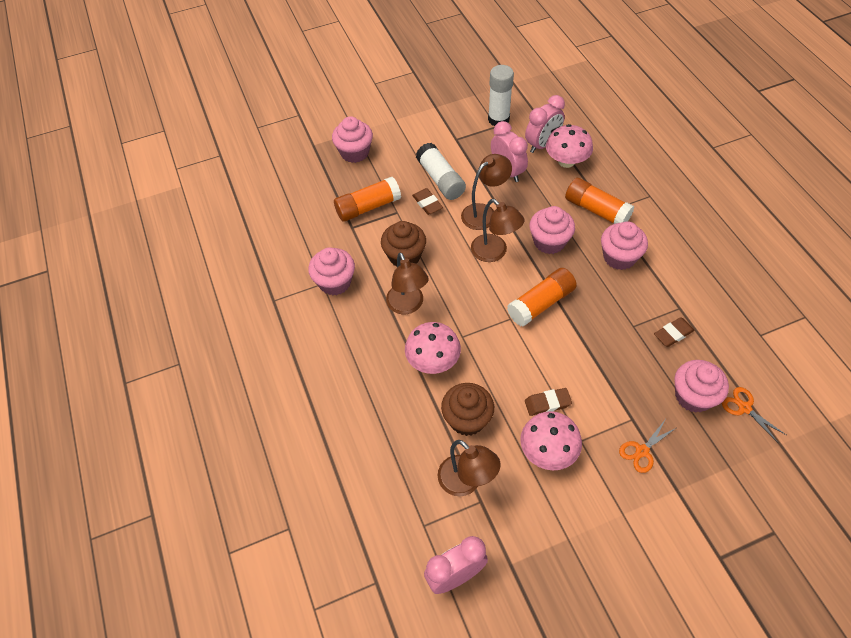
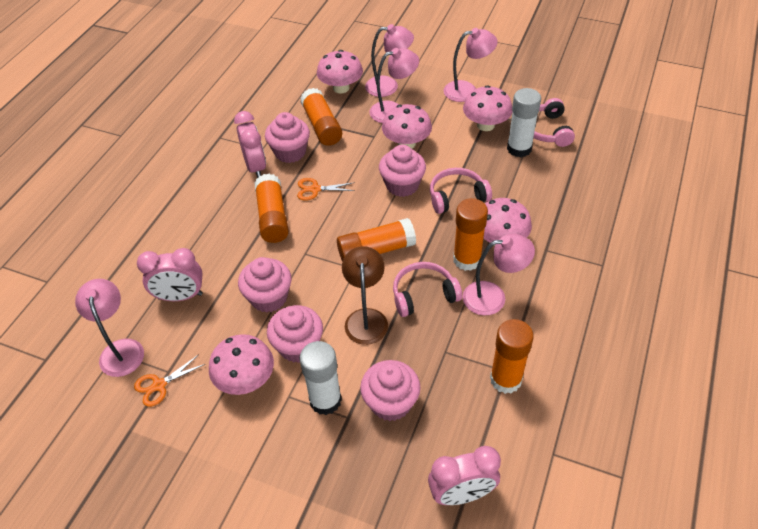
brown cupcake: [381,221,426,267] [441,383,494,436] = 2 -> none = 0
brown eraser: [412,188,443,215] [525,388,572,416] [654,317,695,347] = 3 -> none = 0
brown lamp: [386,252,429,314] [437,440,501,496] [461,154,512,230] [471,199,524,262] = 4 -> [342,246,388,345] = 1
orange glue stick: [334,177,401,222] [507,268,577,327] [565,178,634,224] = 3 -> [254,174,289,243] [300,88,342,146] [337,218,416,262] [453,198,488,271] [490,319,534,394] = 5
pink headphones: none = 0 -> [393,262,462,317] [430,168,492,214] [533,98,575,147] = 3
pink lamp: none = 0 -> [75,279,144,377] [365,24,414,97] [369,48,419,123] [443,28,498,102] [463,234,535,315] = 5
pink mushroom: [405,322,461,374] [520,411,582,470] [546,124,593,168] = 3 -> [209,334,274,395] [317,50,363,93] [382,104,432,149] [463,85,512,131] [483,198,532,246] = 5

